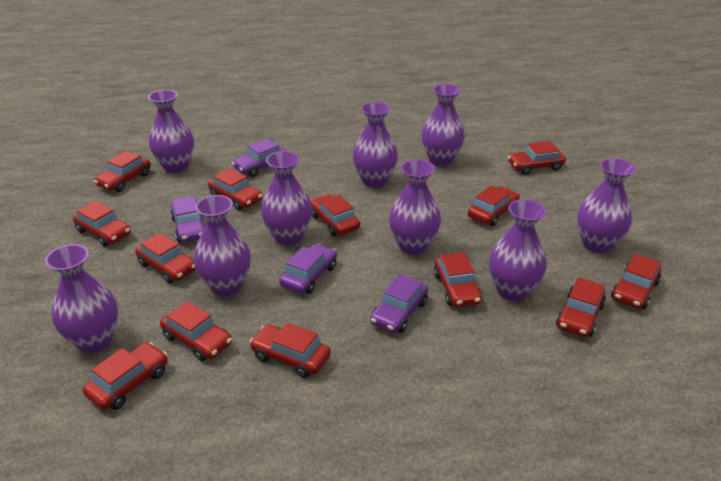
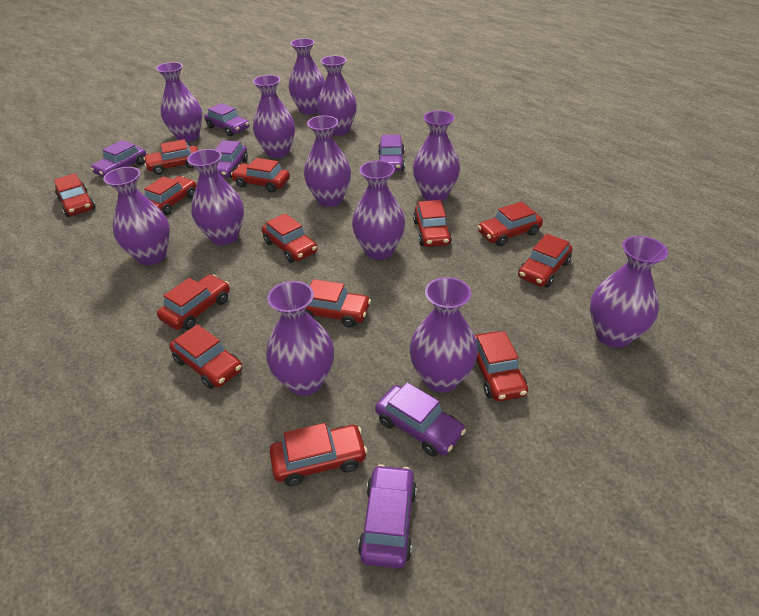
purple car: [170,196,205,243] [232,139,286,177] [279,244,337,294] [370,274,428,333] = 4 -> [90,140,146,177] [204,103,249,136] [215,140,248,178] [358,464,417,569] [375,382,466,457] [378,135,405,171] = 6
purple vase: [45,244,118,353] [148,90,194,173] [194,195,251,296] [261,151,312,245] [353,102,398,188] [389,159,441,255] [421,84,465,166] [489,199,547,301] [577,158,636,254] = 9 -> [103,167,170,265] [156,62,202,142] [187,149,244,245] [253,75,295,158] [266,281,334,396] [289,38,325,115] [304,115,351,207] [317,56,357,136] [352,160,405,260] [410,277,478,392] [413,111,460,201] [590,236,668,348] = 12

